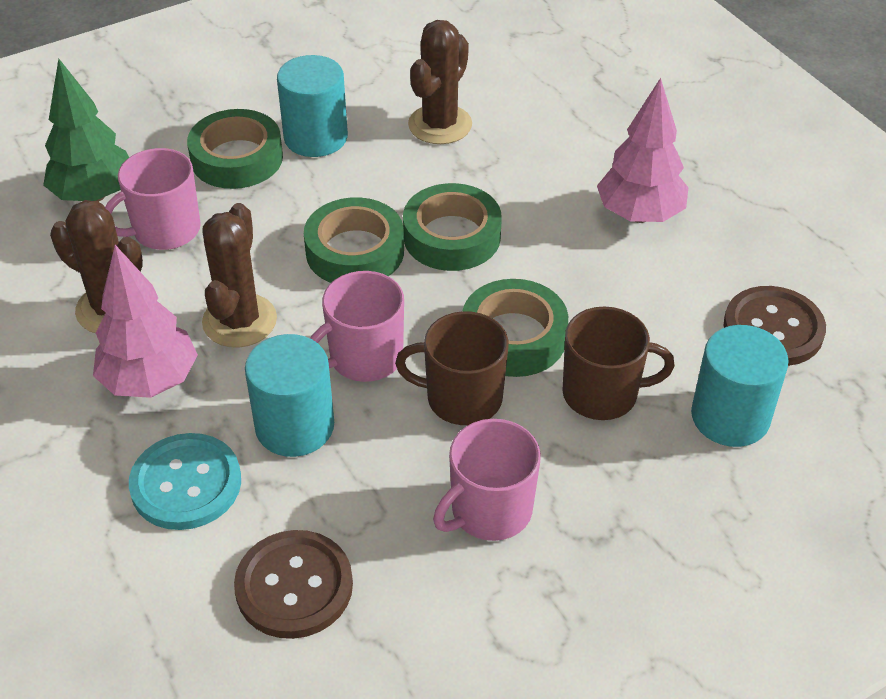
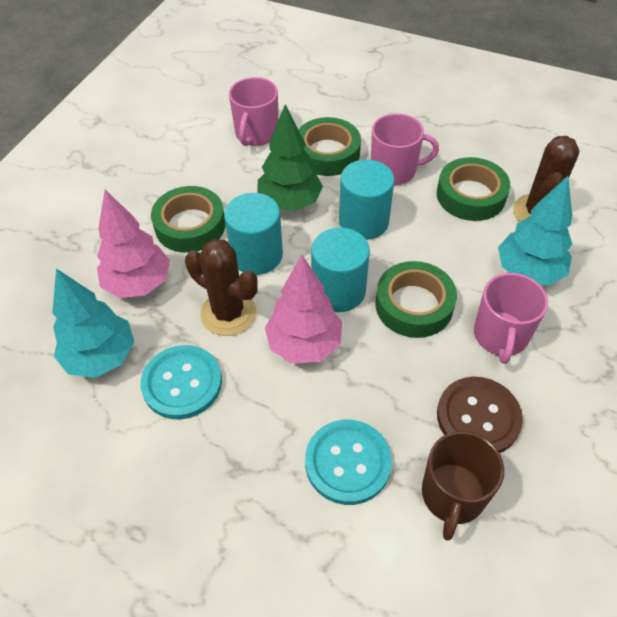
brown button: [234,530,353,639] [724,286,826,366] = 2 -> [437,377,523,453] = 1
brown cactus: [50,200,143,333] [202,203,277,348] [408,20,472,144] = 3 -> [185,239,258,336] [513,136,579,222] = 2
brown mug: [395,311,508,425] [562,306,675,420] = 2 -> [422,431,504,541] = 1
turquoise button: [129,433,241,530] = 1 -> [141,345,222,420] [305,420,392,505] = 2
turquoise tree: none = 0 -> [53,268,134,378] [498,176,573,286] = 2

